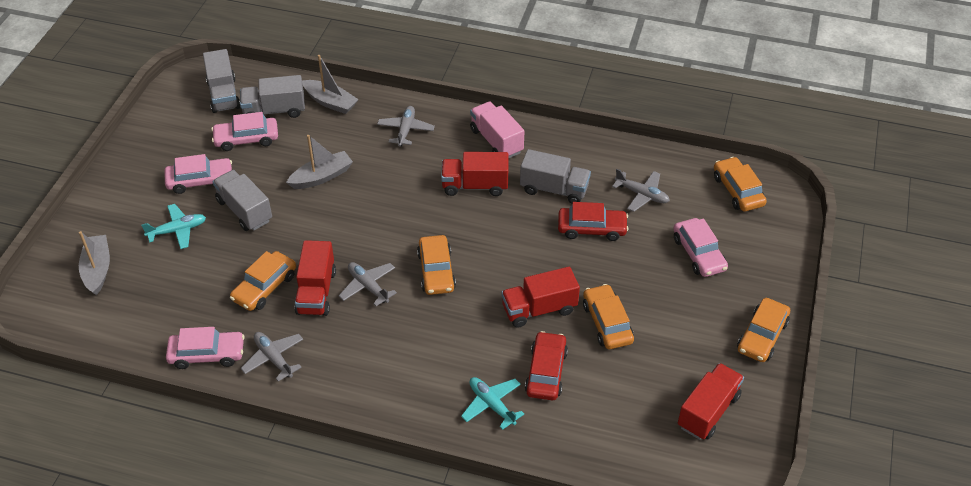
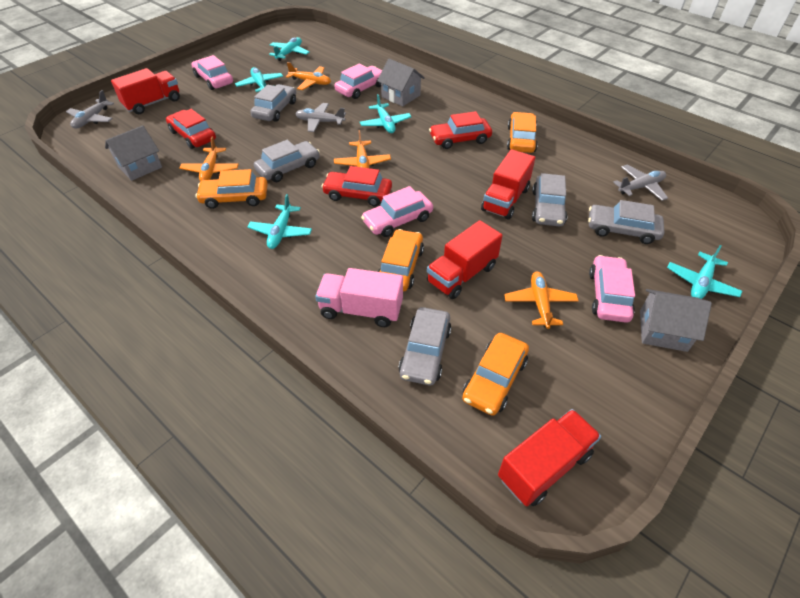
grey boat: [79,231,110,295] [286,135,353,189] [302,55,359,114] = 3 -> none = 0
grey car: none = 0 -> [251,84,296,122] [254,140,320,182] [399,307,452,385] [532,173,567,226] [588,200,664,244] = 5
grey house: none = 0 -> [105,125,162,181] [377,59,425,106] [640,289,712,352] = 3
grey plane: [241,332,303,382] [339,262,397,306] [377,106,435,146] [612,169,670,212] = 4 -> [66,90,114,129] [295,103,346,132] [613,165,668,201] = 3
grey truck: [203,49,240,113] [212,170,272,231] [240,75,305,118] [520,149,591,204] = 4 -> none = 0
orange car: [230,251,296,311] [417,235,456,295] [583,284,634,349] [714,157,767,212] [737,298,790,362] = 5 -> [195,169,268,209] [378,229,424,291] [462,333,529,416] [507,112,538,153] = 4
orange plane: none = 0 -> [179,137,239,182] [286,62,331,90] [334,130,391,168] [504,272,579,329] = 4
red car: [525,331,568,400] [558,202,629,241] = 2 -> [166,109,216,149] [322,166,392,206] [429,111,492,149] = 3
turquoise plane: [141,204,206,249] [461,377,524,430] = 2 -> [235,67,283,92] [247,194,312,249] [269,37,309,61] [360,94,411,133] [667,245,742,299] = 5

